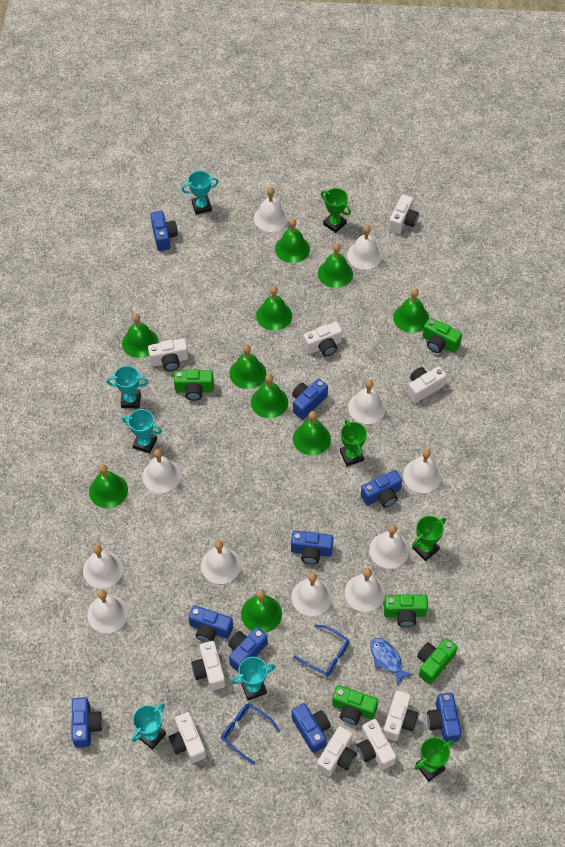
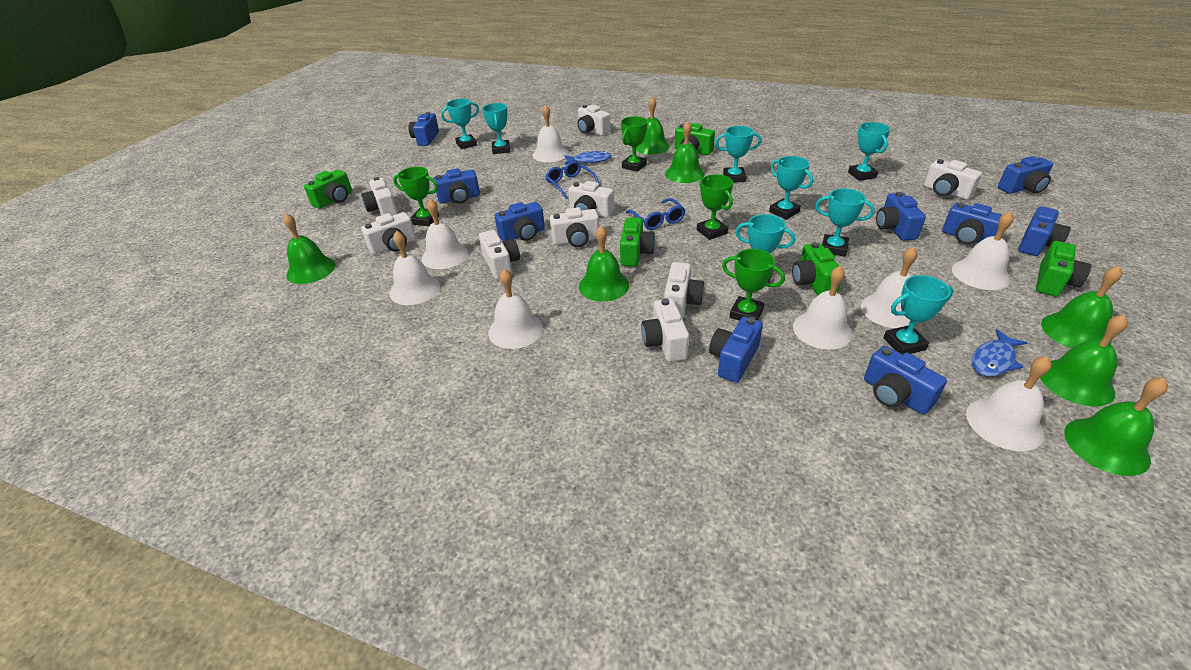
blue fish: [370,638,414,686] = 1 -> [564,151,612,164] [972,329,1028,377] = 2
green bell: [89,464,128,508] [122,314,159,358] [229,345,266,389] [241,590,282,633] [251,374,288,418] [256,286,292,331] [275,218,310,263] [293,411,331,455] [318,243,353,288] [393,288,429,333] = 10 -> [283,213,335,284] [579,226,629,302] [636,96,670,154] [665,121,705,183] [1040,314,1128,407] [1041,266,1122,348] [1064,378,1168,476] = 7
turquoise trophy: [107,366,149,408] [122,409,162,453] [132,703,166,750] [181,171,219,215] [231,657,275,700] = 5 -> [441,99,479,149] [482,103,510,154] [715,126,762,182] [735,214,795,283] [769,156,813,220] [815,188,875,257] [848,122,890,181] [883,275,953,354] = 8
white bell: [83,545,123,589] [87,590,128,633] [142,449,181,493] [201,540,241,584] [254,187,288,232] [291,573,332,616] [345,568,385,612] [347,225,382,270] [348,380,386,424] [369,525,409,569] [403,449,442,493] = 11 -> [390,231,440,305] [422,199,468,269] [488,269,543,349] [533,104,569,162] [793,266,853,350] [861,246,918,328] [952,211,1014,290] [966,356,1052,451] = 8

